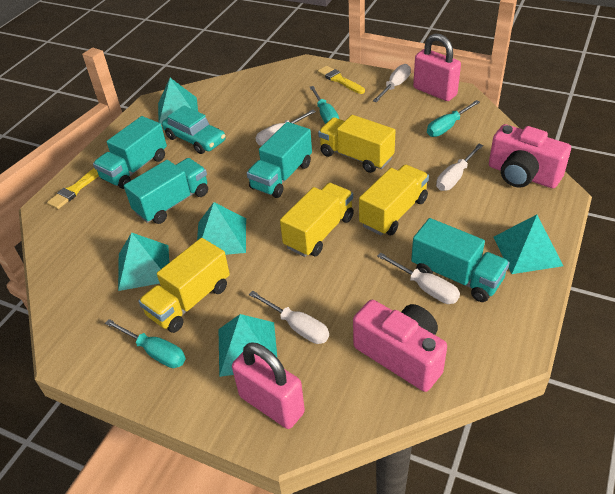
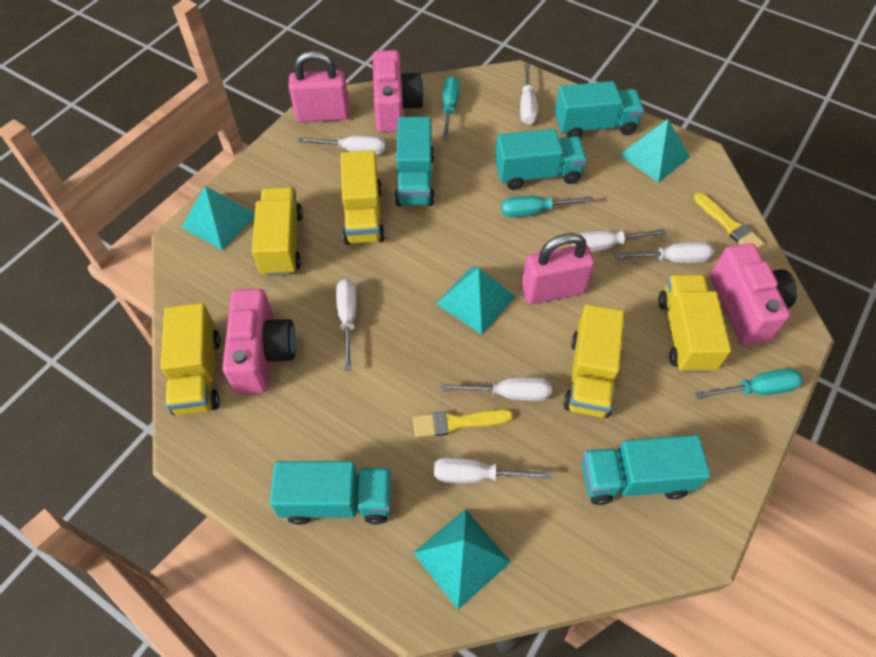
pink camera: [353,300,447,392] [489,124,571,188] = 2 -> [222,289,296,394] [373,50,424,132] [710,243,797,345] = 3
turquoise car: [162,106,226,154] = 1 -> none = 0
turquoise pyramid: [118,232,169,291] [158,78,198,125] [197,202,246,255] [219,314,277,377] [493,215,563,274] = 5 -> [181,186,255,250] [413,509,511,609] [436,267,516,335] [620,119,690,183] = 4
turquoise truck: [93,116,167,189] [124,158,208,224] [247,122,312,198] [411,218,510,302] = 4 -> [270,461,392,525] [395,117,435,206] [495,129,587,190] [555,81,644,137] [582,435,710,505] = 5
white screwdriver: [249,291,329,344] [256,110,316,146] [373,64,411,102] [377,253,460,304] [436,144,483,191] = 5 -> [298,135,386,155] [336,279,357,371] [434,457,550,483] [442,377,551,401] [520,63,538,125] [571,229,666,252] [615,242,713,263] = 7
yellow truck: [138,238,230,333] [280,183,354,257] [318,115,396,173] [359,164,429,235] = 4 -> [161,303,220,415] [252,187,303,276] [341,150,385,245] [563,304,624,418] [658,274,731,373] = 5

